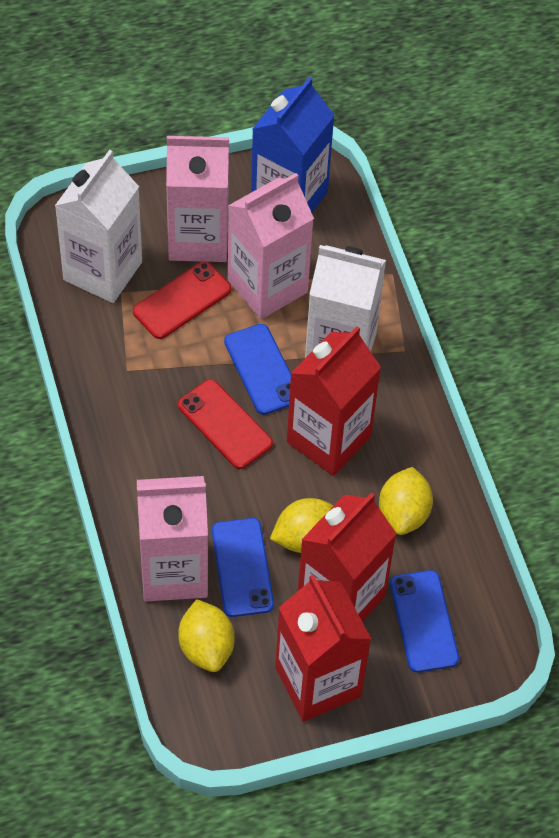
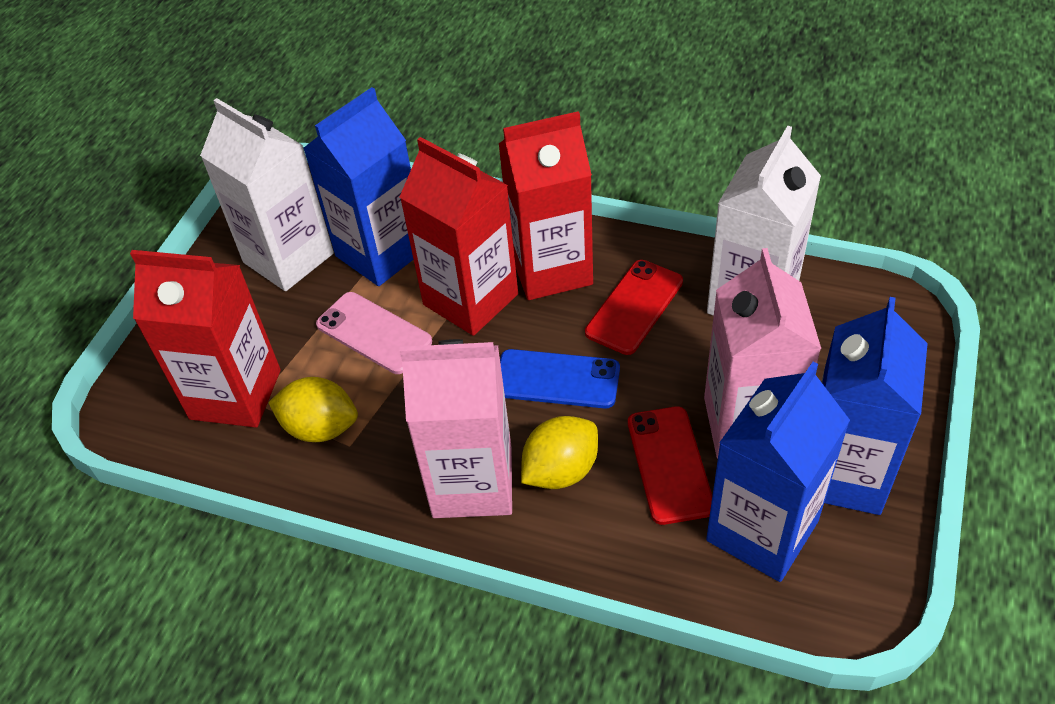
blue carton: [251,77,335,213] = 1 -> [303,87,413,286] [706,362,850,582] [821,297,928,515] = 3
blue phone: [212,518,274,617] [224,324,291,415] [390,570,459,673] = 3 -> [500,349,620,409] = 1
pink carton: [137,476,208,601] [166,136,229,262] [228,173,314,319] = 3 -> [400,339,512,518] [704,248,821,459] = 2
pink phone: none = 0 -> [316,292,432,374] = 1
yellow lemon: [178,599,235,672] [270,498,334,553] [379,467,433,535] = 3 -> [268,377,358,442] [521,416,598,489] = 2

